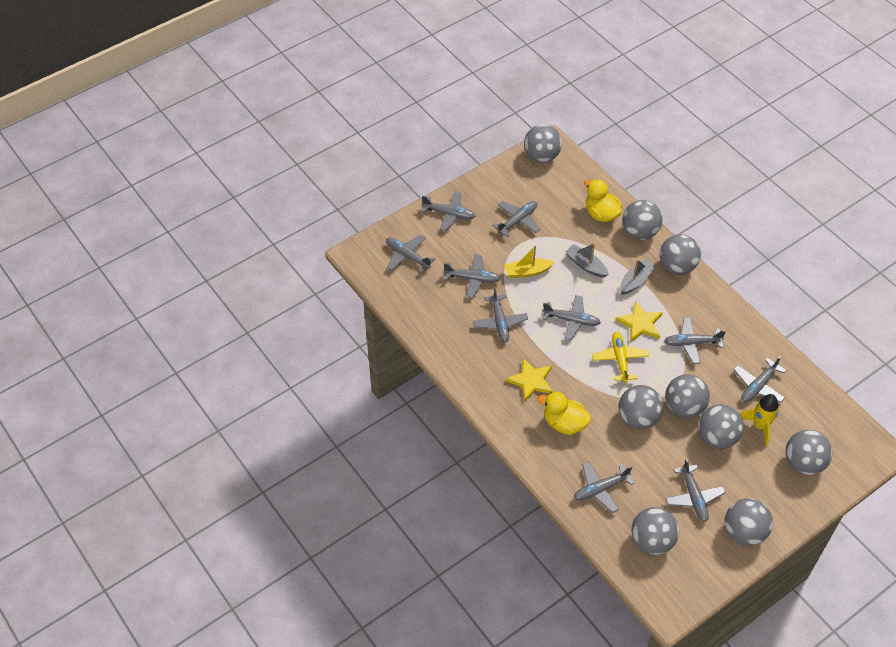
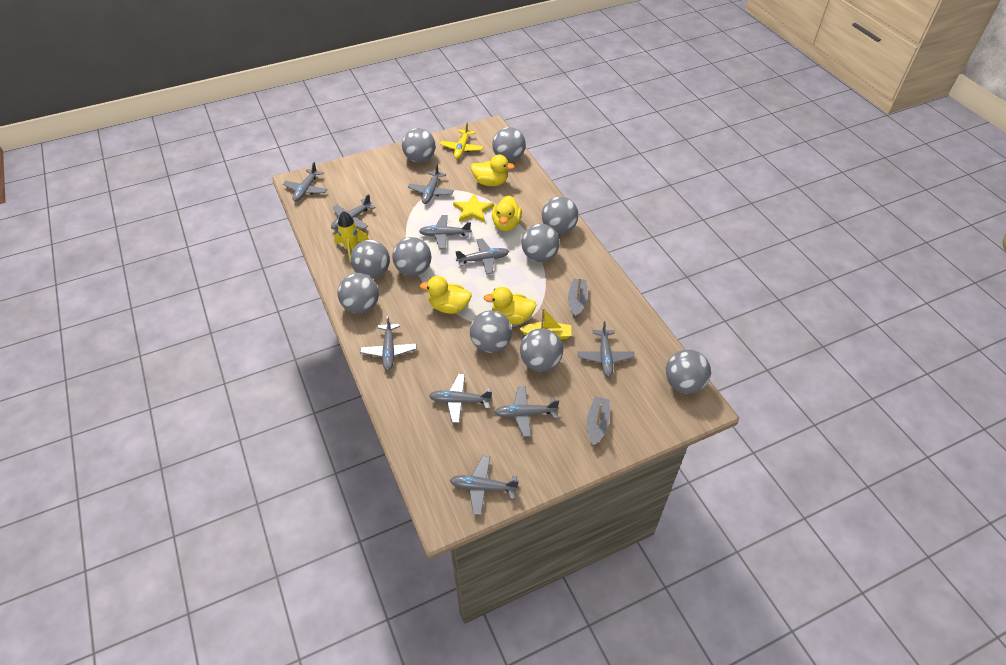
grey ball: [524,124,562,162] [619,385,663,429] [622,200,663,240] [631,507,679,555] [660,234,701,275] [665,374,710,418] [698,404,744,449] [725,498,773,546] [786,430,833,475] = 9 -> [338,273,379,314] [350,240,390,279] [392,237,431,276] [402,128,435,162] [470,310,512,353] [492,127,526,162] [520,328,563,372] [522,224,560,262] [542,196,578,234] [665,349,711,394] = 10
yellow duck: [537,392,591,435] [584,179,622,222] = 2 -> [420,276,471,314] [471,155,515,186] [484,287,536,324] [492,195,522,231] = 4
yellow star: [505,358,554,402] [615,301,663,342] = 2 -> [453,193,494,223] = 1

